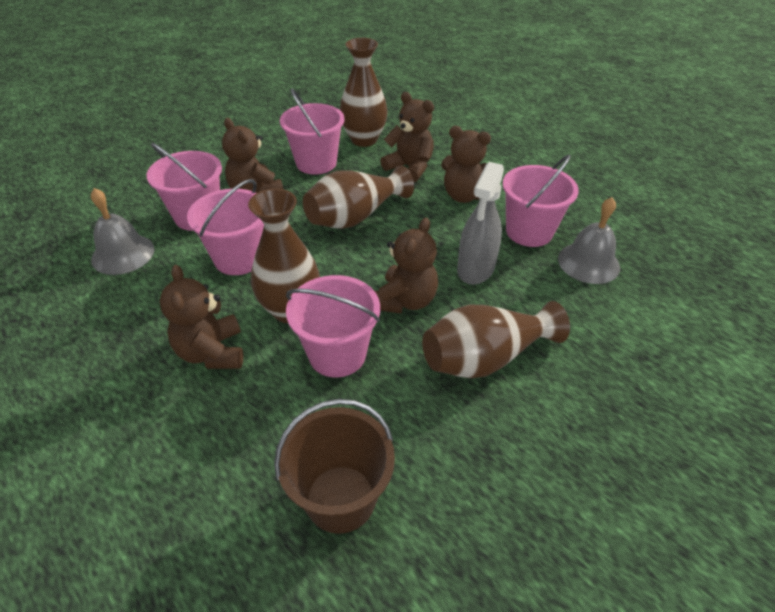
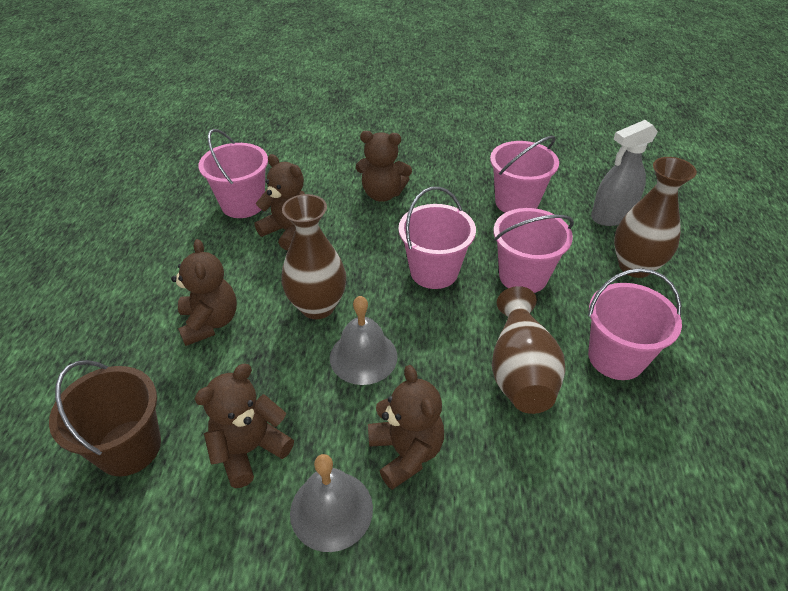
brown vase: [248,189,320,323] [303,165,414,229] [340,38,388,147] [422,301,570,378] = 4 -> [281,194,346,319] [492,286,565,414] [614,157,697,278] = 3

